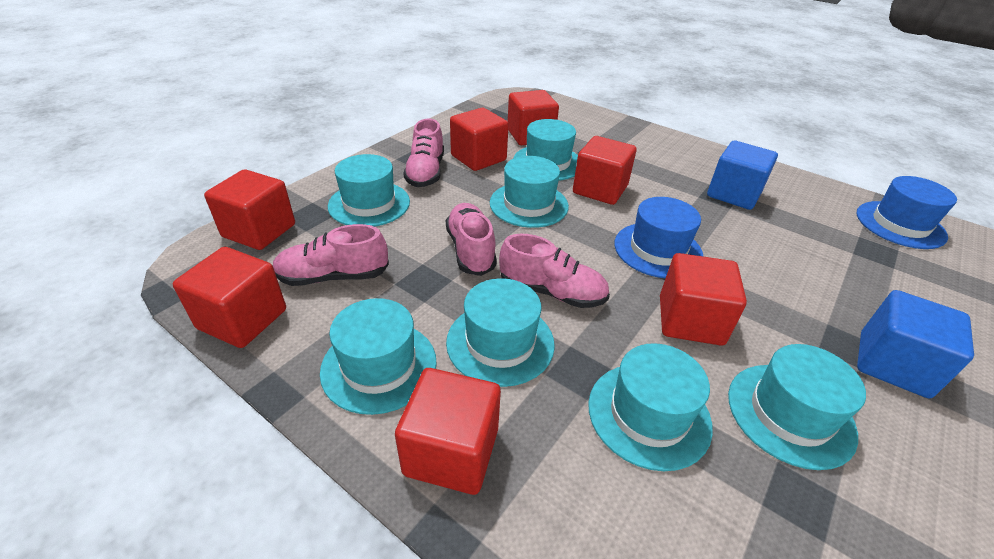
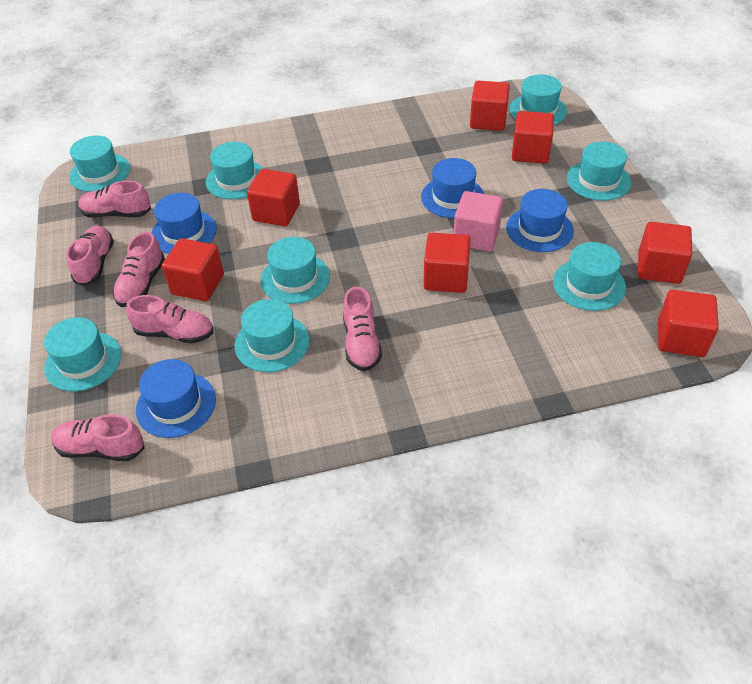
blue cube: [707,141,778,210] [857,290,974,398] = 2 -> none = 0
blue hat: [614,197,703,278] [857,176,957,249] = 2 -> [136,359,216,438] [152,193,217,254] [421,158,484,218] [506,189,574,252] = 4
pink cube: none = 0 -> [454,191,503,252] = 1
pink shoe: [273,224,389,286] [403,118,444,187] [446,203,497,276] [499,234,610,308] = 4 -> [51,414,145,461] [66,226,114,286] [78,180,151,218] [113,232,165,307] [126,295,213,343] [343,286,382,371] = 6
turquoise hat: [320,298,437,415] [328,154,410,227] [446,278,555,387] [490,156,569,228] [513,119,578,181] [588,343,713,471] [728,344,866,470] = 7 -> [44,317,122,391] [69,135,130,192] [206,142,264,200] [235,299,310,372] [260,237,330,304] [509,74,567,125] [553,242,626,311] [567,141,631,201] = 8

